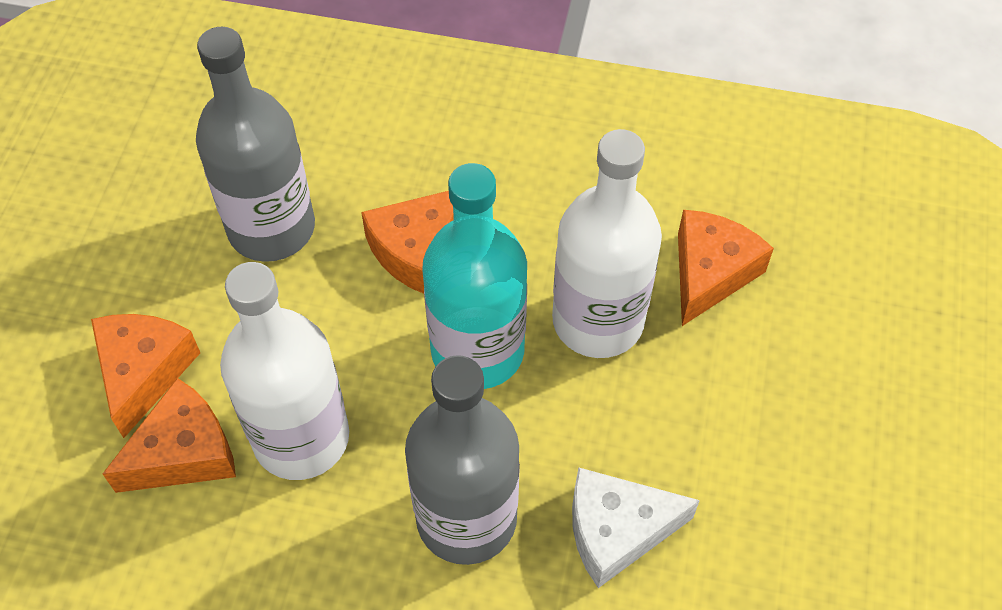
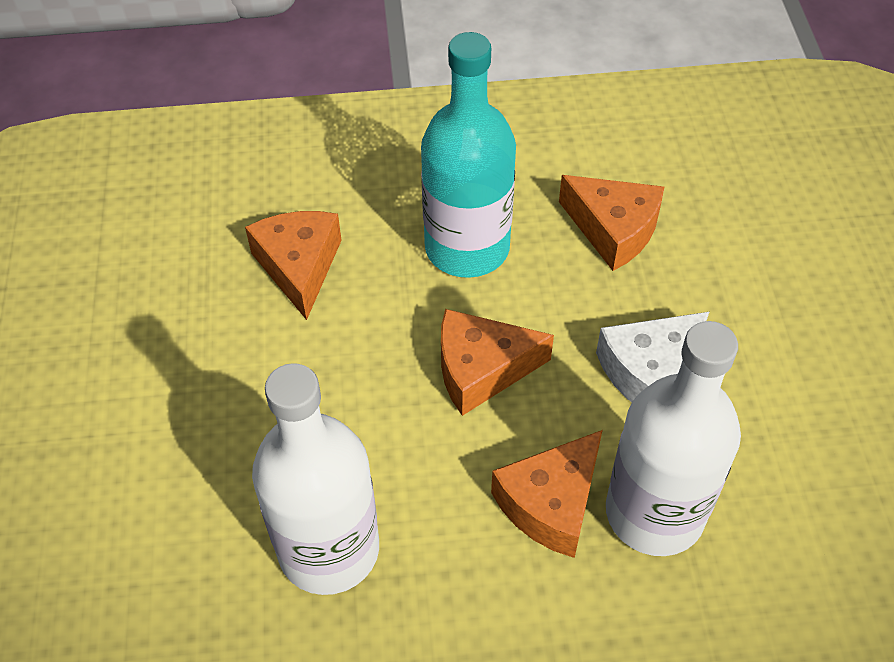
grey bottle: [196,27,315,262] [405,355,520,565] = 2 -> none = 0

